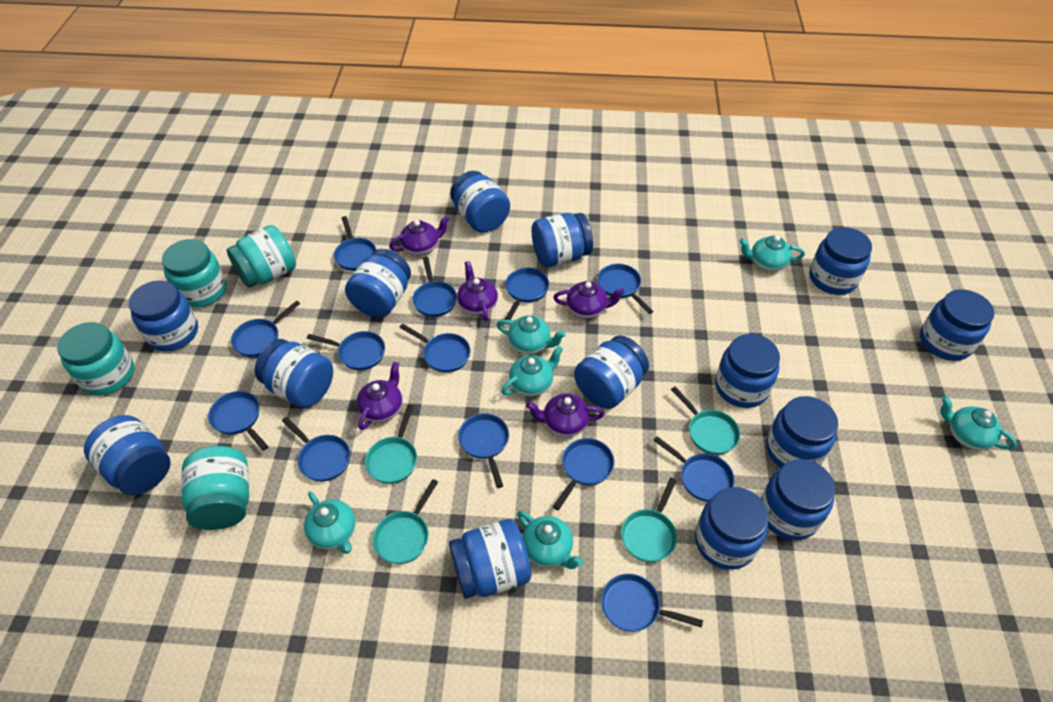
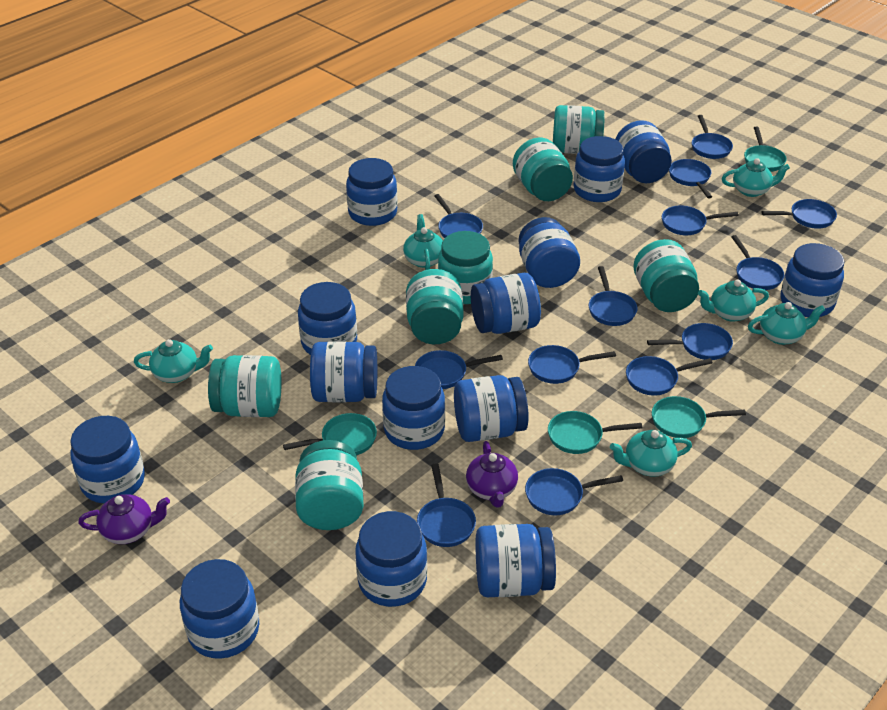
purple teapot: [357,362,402,430] [389,215,449,256] [457,261,498,321] [526,393,605,437] [553,281,625,319] = 5 -> [78,494,170,544] [466,441,518,508] = 2
turquoise jar: [57,322,134,395] [162,239,227,308] [181,446,249,530] [227,225,296,288] = 4 -> [208,355,282,417] [295,440,364,530] [406,269,464,344] [438,231,493,304] [513,138,573,201] [553,105,605,154] [633,239,699,312] = 7

